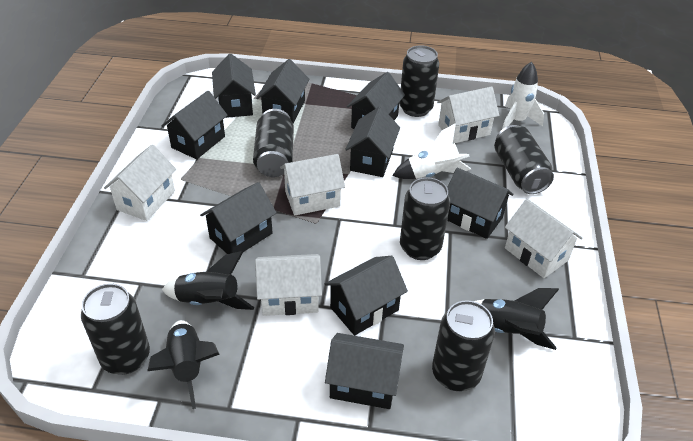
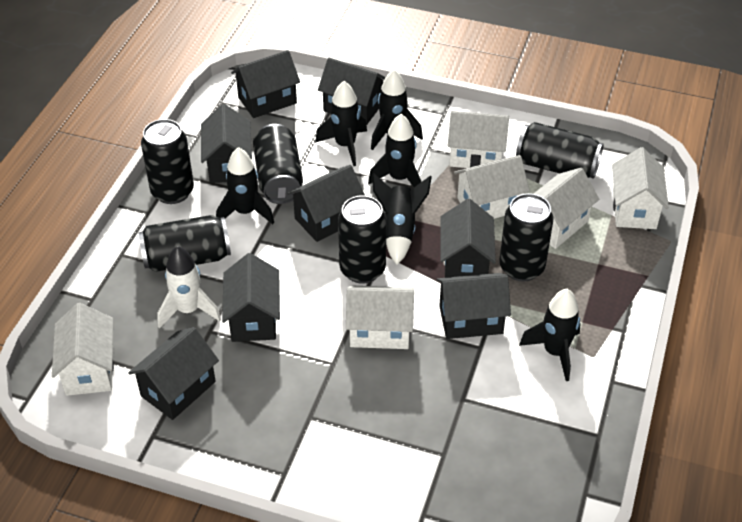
black house: [162,91,228,159] [200,182,277,254] [212,54,256,118] [256,59,309,124] [325,256,408,336] [325,333,404,409] [345,106,400,177] [347,72,405,129] [447,168,513,239] = 9 -> [128,327,219,420] [201,104,252,183] [222,253,280,342] [231,50,300,118] [288,165,365,242] [318,58,386,125] [437,273,511,339] [440,199,496,278] = 8
black rocket: [147,320,220,409] [162,251,255,310] [474,288,559,350] = 3 -> [216,147,274,224] [315,81,367,166] [368,114,422,187] [371,69,423,150] [372,173,432,265] [519,289,581,381] = 6
white house: [104,145,176,221] [255,254,322,316] [280,154,345,216] [437,86,499,144] [505,199,583,278] = 5 -> [52,303,114,396] [346,285,414,349] [448,111,509,168] [454,155,530,219] [534,168,599,249] [612,147,669,229] = 6
white rocket: [392,123,471,179] [502,62,544,129] = 2 -> [157,246,221,329] = 1

